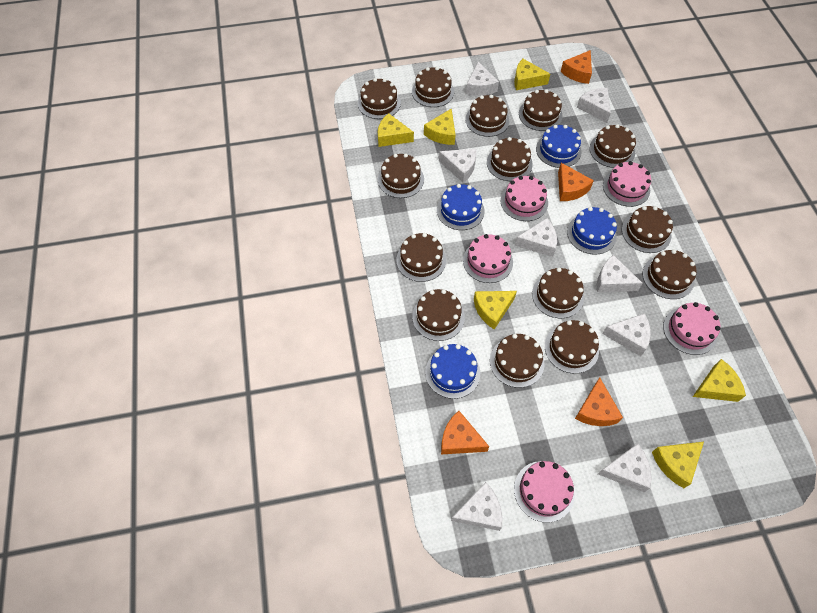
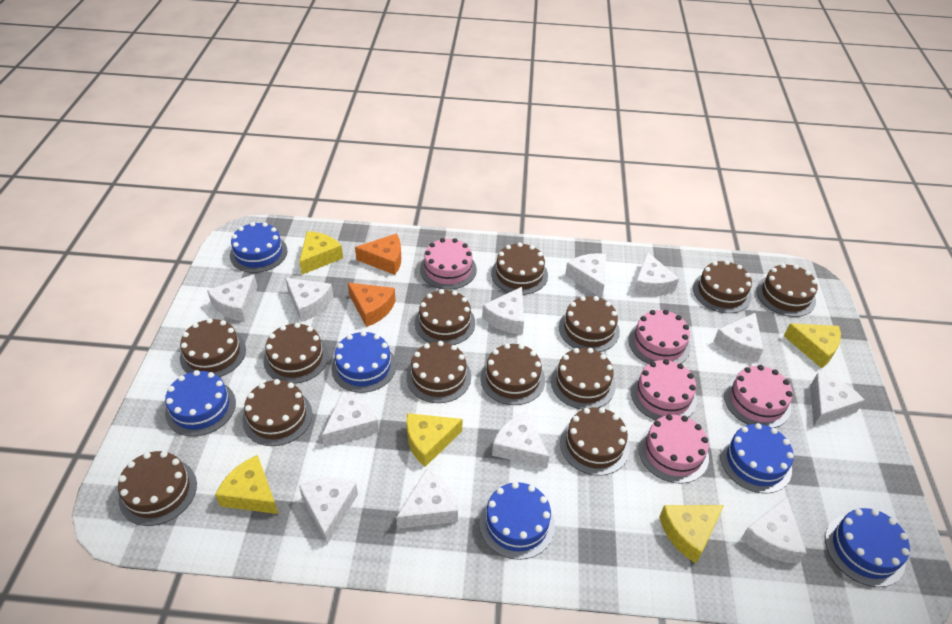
blue cake: [425,344,480,399] [437,184,485,230] [536,125,582,168] [567,207,617,255] = 4 -> [165,370,236,436] [230,222,287,273] [331,331,396,393] [479,482,555,560] [720,423,794,494] [825,508,910,587] = 6
brown cake: [358,78,401,119] [378,154,424,198] [396,233,446,282] [412,67,454,107] [412,289,465,341] [466,95,509,137] [487,137,533,181] [490,334,545,388] [519,89,563,131] [532,268,584,318] [545,320,599,374] [590,124,636,168] [622,206,673,253] [643,249,696,299] = 14 -> [118,451,197,526] [180,318,246,377] [242,379,312,446] [263,323,329,384] [406,341,471,403] [415,289,475,345] [481,343,545,405] [491,242,548,295] [551,348,616,409] [559,296,620,352] [560,407,630,476] [693,260,752,313] [756,264,818,317] = 13
orange cheese: [441,411,489,454] [558,163,594,201] [560,50,592,84] [575,378,623,426] = 4 -> [348,283,396,327] [355,233,401,275] = 2
white cheese: [439,149,476,183] [451,482,502,531] [466,62,499,96] [515,218,557,257] [577,88,611,123] [597,255,643,292] [598,444,651,492] [602,313,651,356] = 8 -> [207,274,257,321] [285,278,333,322] [299,478,358,544] [322,391,379,447] [396,469,458,529] [482,287,524,334] [492,412,549,468] [565,253,606,298] [633,252,679,296] [713,313,764,362] [741,497,807,564] [810,373,865,426] = 12
yellow cheese: [378,113,414,147] [424,108,455,145] [474,291,517,330] [514,59,550,90] [652,442,704,488] [693,359,746,402] = 6 -> [215,455,278,514] [299,231,343,275] [406,413,463,467] [659,505,724,563] [784,323,841,368] = 5

